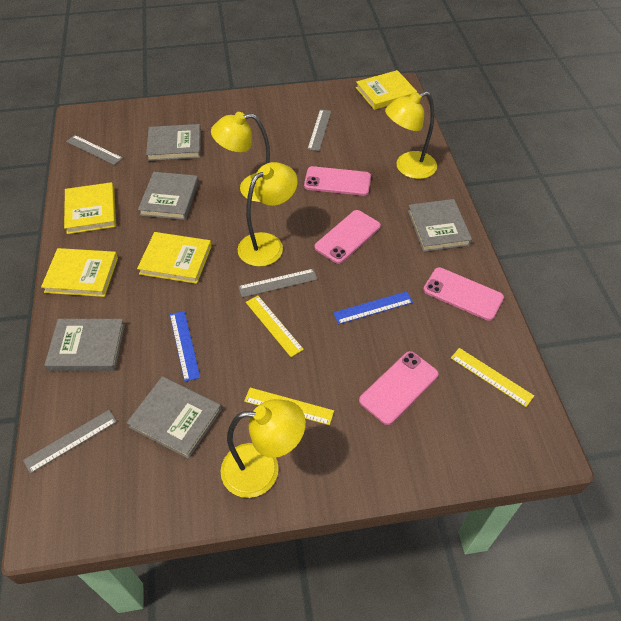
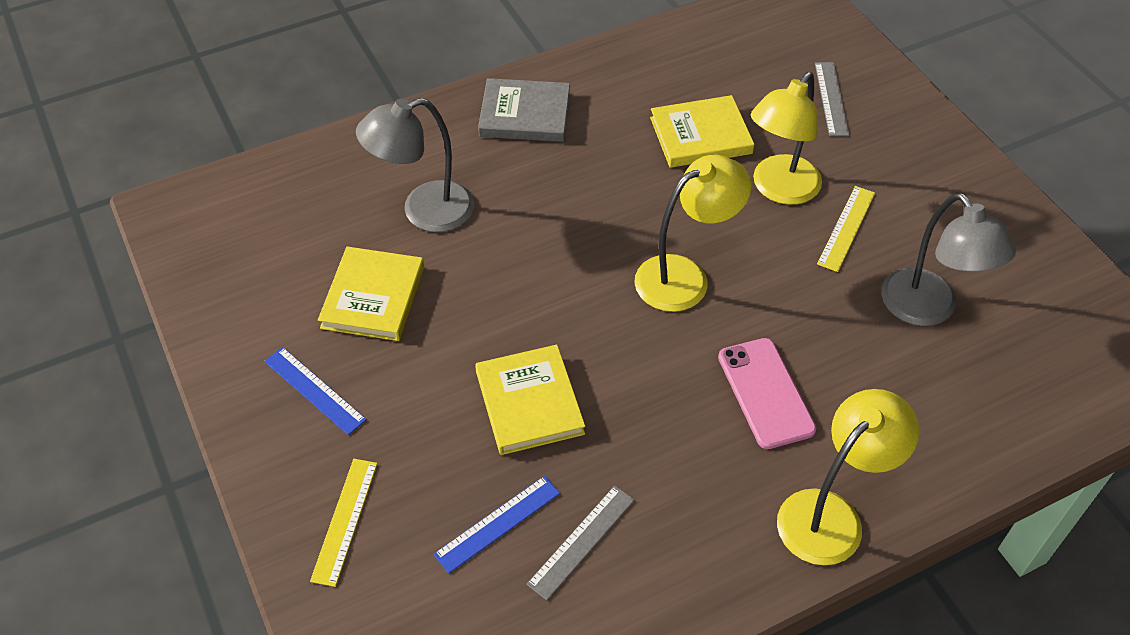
grey book: [45,319,125,371] [127,376,222,459] [138,172,199,220] [146,124,201,161] [408,199,472,252] = 5 -> [478,78,570,142] = 1
grey lamp: none = 0 -> [356,98,474,232] [881,193,1016,326] = 2
grey ruler: [23,410,117,474] [66,135,123,165] [238,269,317,298] [307,109,331,151] = 4 -> [526,486,635,600] [815,62,850,136] = 2
pink phone: [304,166,371,196] [314,210,381,264] [359,351,439,425] [423,267,504,321] = 4 -> [718,338,816,449] = 1
yellow book: [41,248,118,297] [64,182,116,234] [137,232,212,284] [356,70,417,110] = 4 -> [318,247,424,341] [475,345,585,455] [650,95,755,168] = 3
yellow lamp: [211,112,270,202] [221,399,306,498] [238,162,298,267] [385,92,437,179] = 4 -> [634,155,752,312] [751,72,822,205] [777,389,919,565] = 3
yellow ruler: [244,388,334,425] [246,296,304,357] [451,348,534,407] = 3 -> [310,459,378,587] [817,186,875,272] = 2

